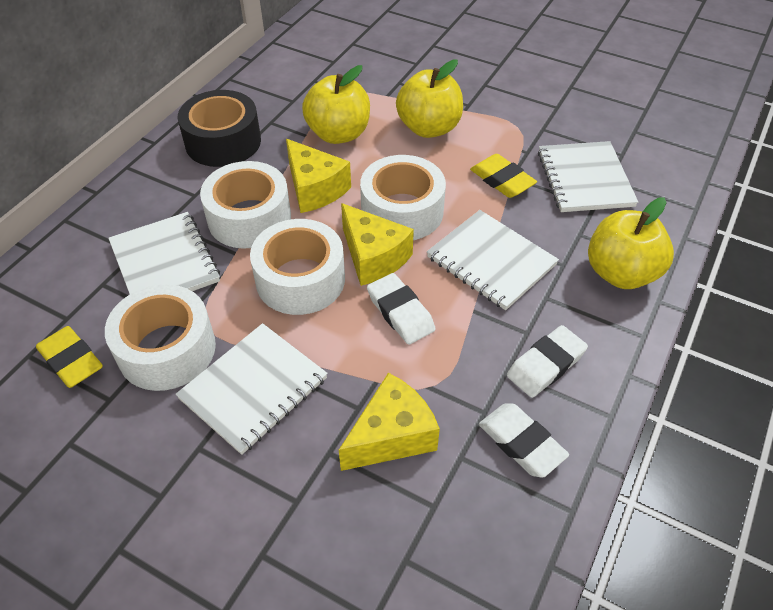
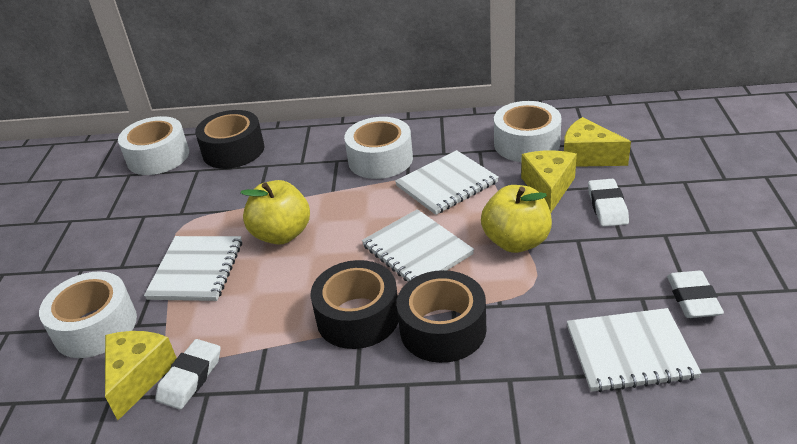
black tape: [178,90,261,167] = 1 -> [195,110,264,169] [311,260,399,349] [397,270,486,363] = 3
yellow apple: [302,65,370,144] [396,59,463,138] [588,197,674,289] = 3 -> [240,180,310,245] [481,185,552,253] = 2
yellow eraser: [36,326,103,388] [470,154,537,198] = 2 -> none = 0

